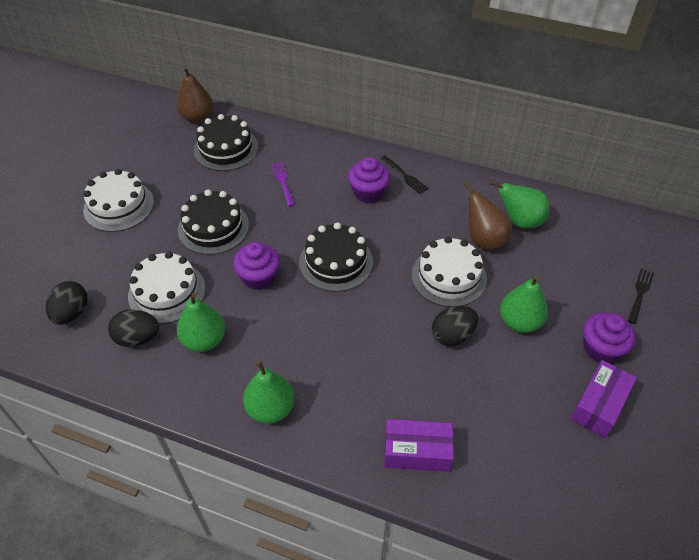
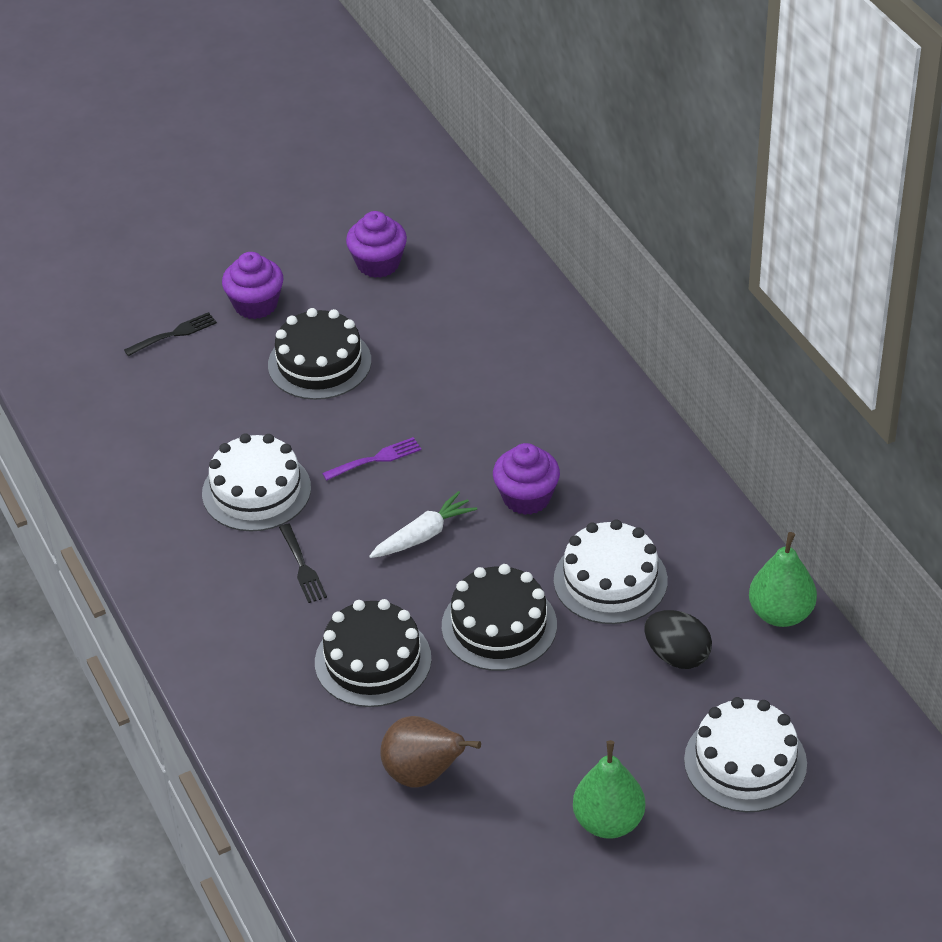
black egg: [46,281,88,325] [108,309,159,347] [432,306,478,346] = 3 -> [644,610,712,669] = 1
brown pear: [176,66,213,123] [463,181,512,251] = 2 -> [380,716,481,788] = 1
green pear: [177,292,225,352] [243,360,295,424] [489,180,549,229] [500,275,548,333] = 4 -> [573,740,645,839] [749,532,817,627] = 2
purple box: [384,419,454,472] [570,360,637,438] = 2 -> none = 0
white carrot: none = 0 -> [369,491,477,558] = 1

